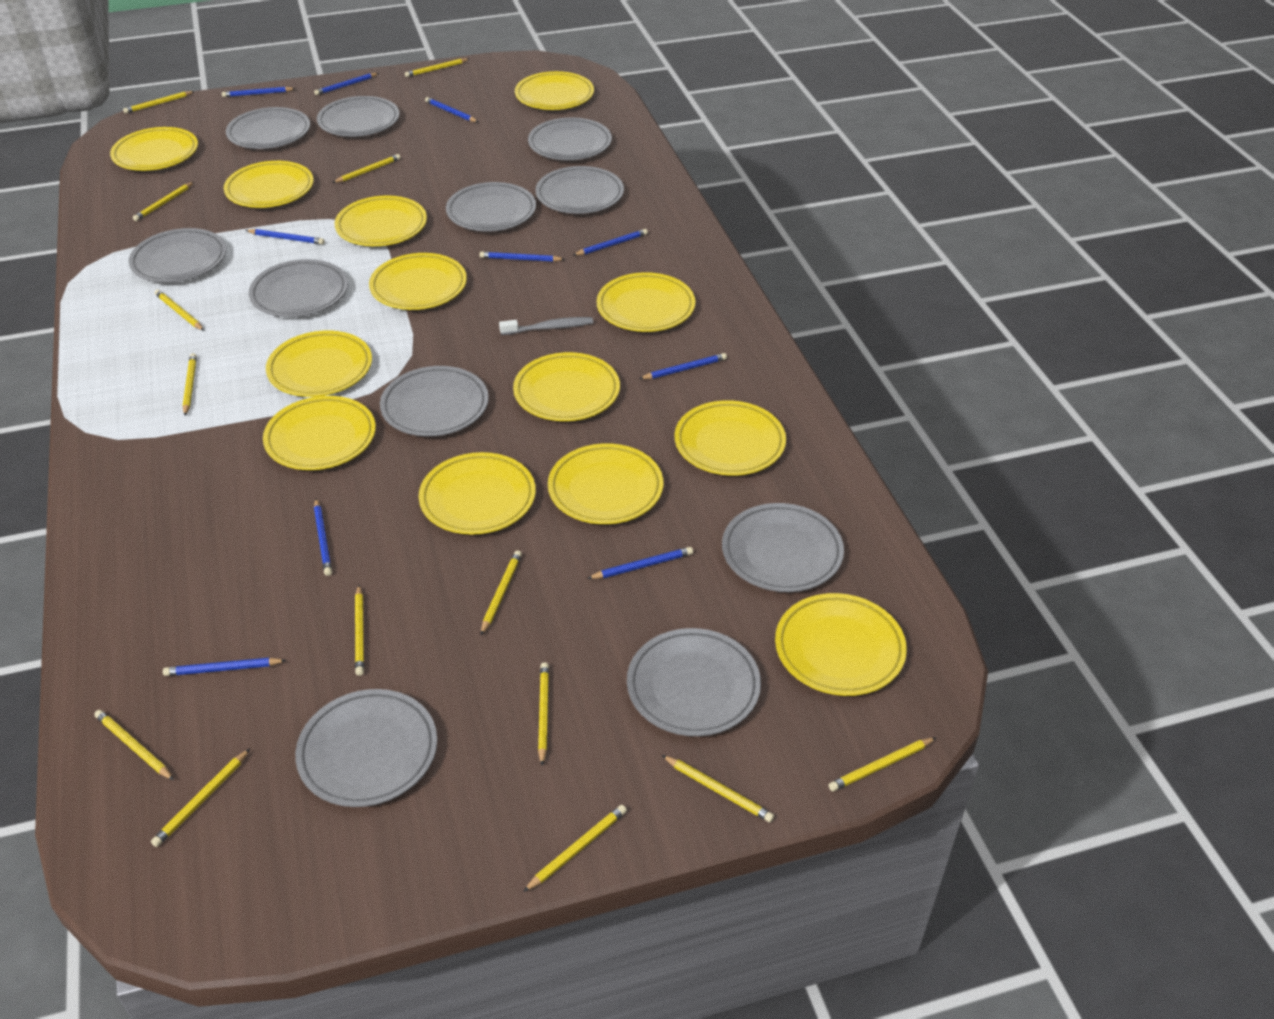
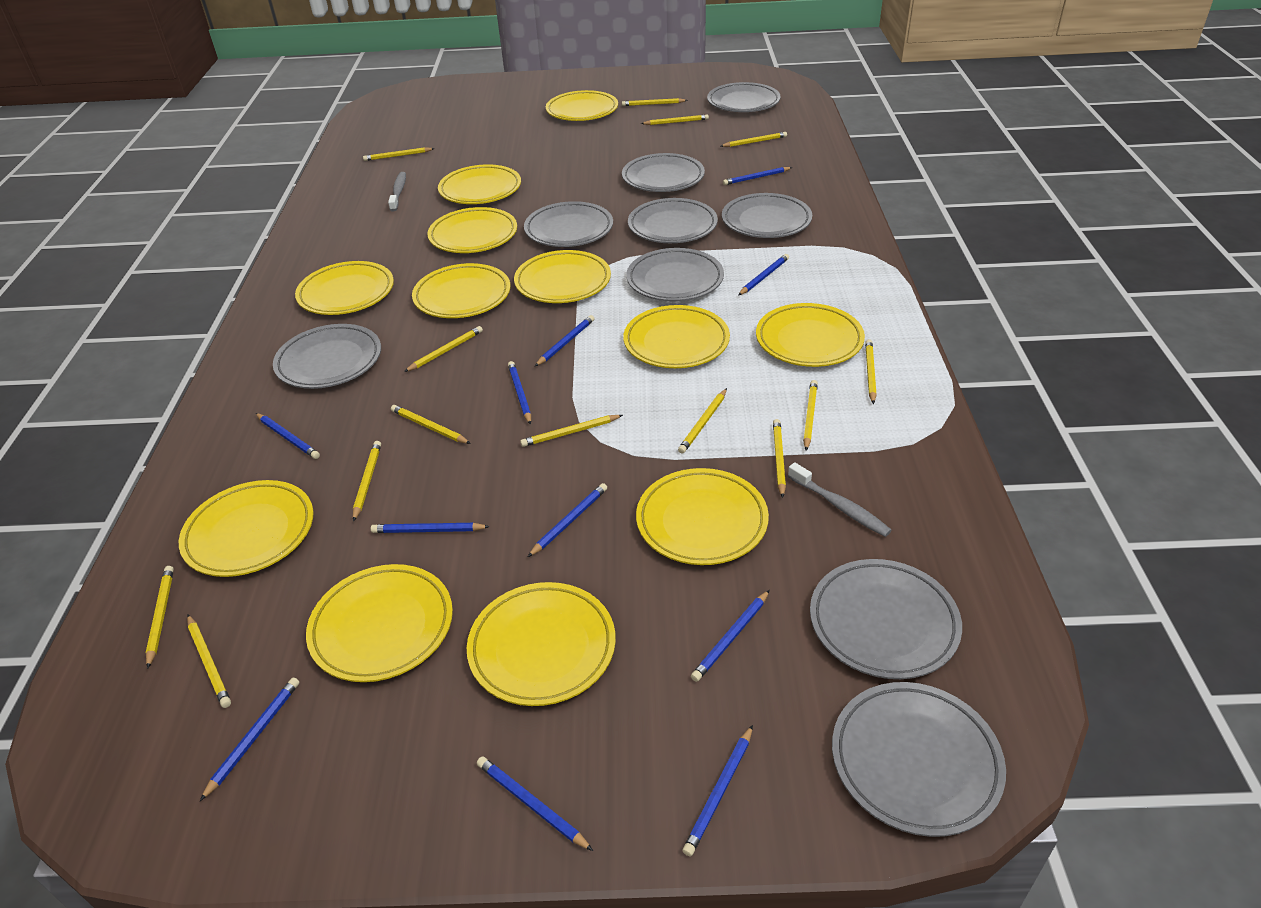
blue pencil: [163,657,287,676] [222,87,296,97] [246,229,324,244] [314,73,379,95] [314,499,332,576] [425,97,478,122] [479,252,565,262] [573,229,648,256] [587,547,693,579] [639,353,727,379] = 10 -> [200,678,299,801] [256,413,320,459] [371,523,490,533] [477,756,593,851] [508,361,531,425] [528,483,607,557] [535,315,595,366] [682,725,753,856] [691,590,770,682] [723,167,792,185] [738,254,789,295] = 11
grey plate: [129,228,226,283] [226,107,310,149] [249,259,348,317] [295,689,437,807] [317,96,400,137] [380,366,489,436] [446,182,536,231] [528,117,612,160] [535,166,624,214] [627,628,761,736] [722,503,844,592] = 11 -> [273,324,381,389] [524,201,613,247] [622,153,705,192] [626,248,724,301] [628,198,718,243] [707,82,781,112] [722,193,812,238] [810,559,962,679] [832,682,1006,837] = 9
grey toothbrush: [499,317,593,335] = 1 -> [388,172,406,212] [788,462,892,537] = 2
yellow plate: [110,127,198,171] [224,161,313,208] [263,396,376,470] [266,331,372,397] [335,196,427,246] [369,253,467,310] [418,452,536,535] [513,352,620,421] [515,71,594,110] [548,443,663,524] [597,272,695,332] [675,400,786,476] [775,593,907,696] = 13 -> [179,480,314,577] [295,261,394,315] [306,564,453,682] [412,263,510,318] [427,207,517,253] [438,164,521,204] [467,582,616,706] [514,250,611,303] [546,90,618,121] [623,305,730,368] [636,468,769,565] [756,303,865,367] = 12

